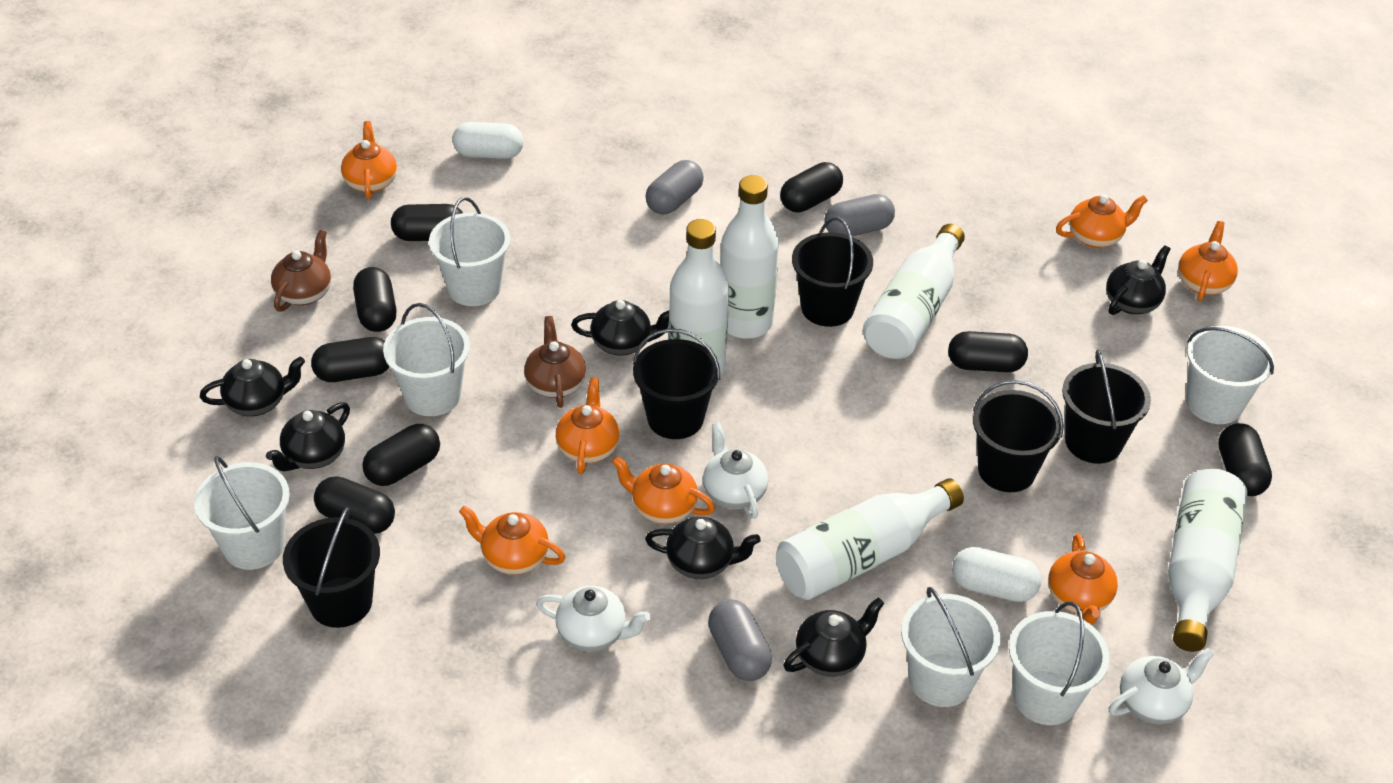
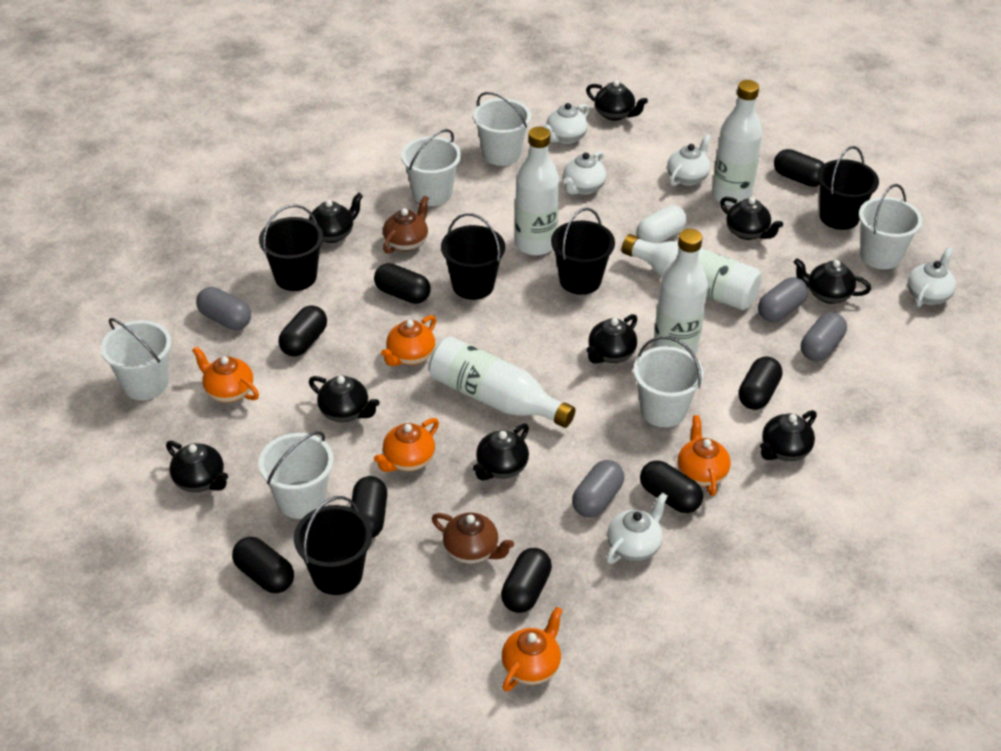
black teapot: [200,357,305,416] [266,402,350,472] [571,300,669,356] [645,517,761,579] [784,597,884,677] [1106,245,1170,315] = 6 -> [166,441,228,492] [309,192,363,243] [309,376,380,422] [473,423,529,481] [586,80,648,121] [586,314,638,364] [720,197,783,240] [760,410,817,461] [794,258,871,304] = 9
grey capsule: [646,160,704,214] [708,599,772,681] [824,194,895,236] = 3 -> [196,287,251,330] [572,460,624,518] [758,277,808,322] [801,312,847,362] = 4
orange teapot: [341,121,397,199] [459,506,566,575] [556,377,619,474] [612,456,715,524] [1048,533,1118,625] [1056,195,1148,248] [1178,221,1238,301] = 7 -> [192,346,259,402] [374,418,439,472] [381,315,436,366] [502,607,562,692] [677,415,731,496] = 5
white capsule: [453,122,523,159] [952,547,1041,602] = 2 -> [636,205,687,243] = 1
white teapot: [536,586,651,651] [703,423,768,519] [1109,648,1214,724] = 3 -> [543,103,590,144] [563,151,606,195] [606,493,668,564] [667,134,711,186] [908,247,956,307] = 5

